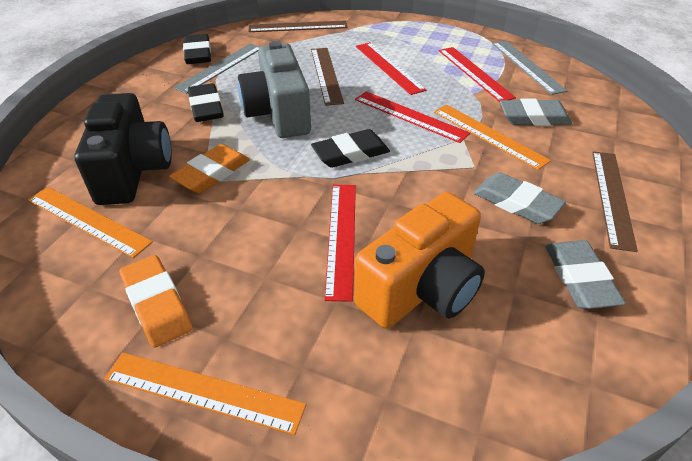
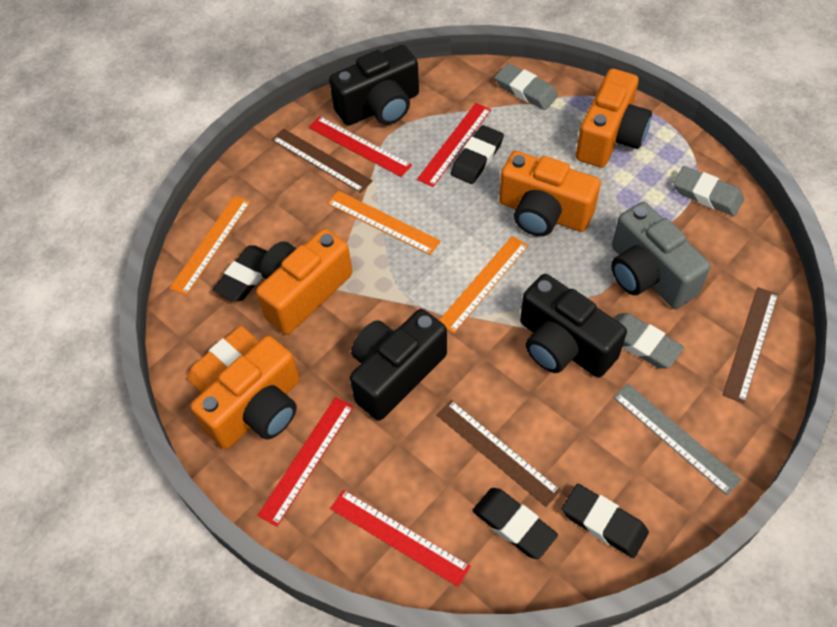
black camera: [74,93,172,205] = 1 -> [329,45,419,126] [350,309,447,421] [520,274,627,378] = 3
black eraser: [183,34,211,64] [188,83,224,122] [311,129,390,168] = 3 -> [213,245,267,302] [451,125,504,184] [472,488,558,559] [562,484,649,558] = 4
grey ruler: [173,44,260,94] [492,41,567,95] = 2 -> [613,384,742,495] = 1
orange camera: [354,192,485,329] = 1 -> [190,336,300,449] [256,229,352,334] [499,151,601,236] [576,69,652,168] = 4
orange eraser: [119,255,193,348] [169,144,250,193] = 2 -> [187,326,259,393] = 1

